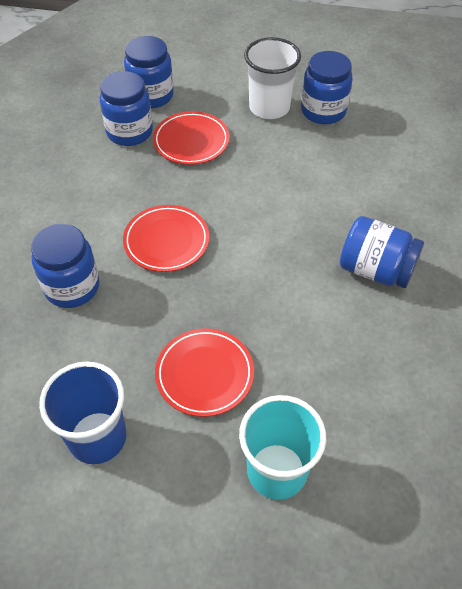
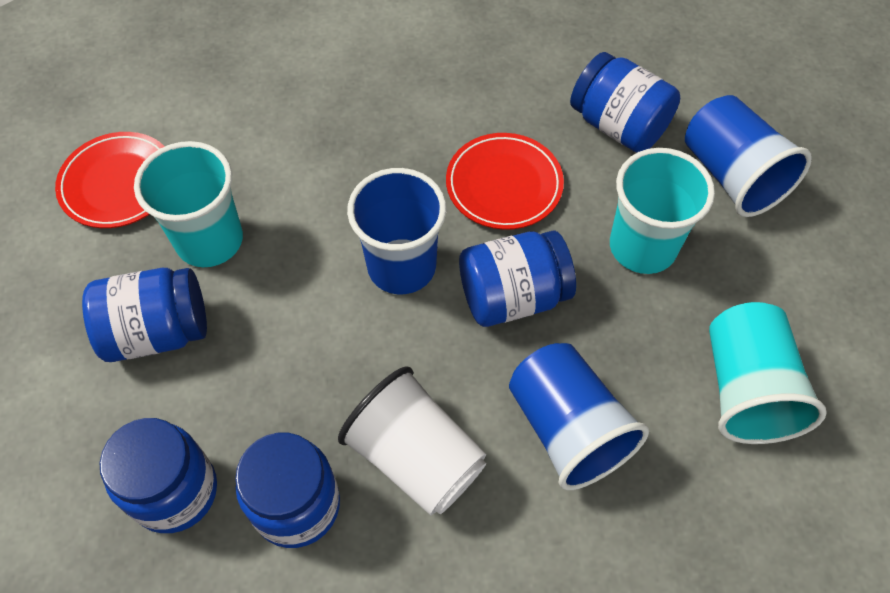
blue cup: [39,361,126,464] = 1 -> [347,168,446,294] [509,343,649,490] [685,95,812,217] = 3
red plate: [123,205,209,272] [153,111,230,165] [155,328,254,417] = 3 -> [55,132,165,228] [446,133,564,230] = 2
turquoise cup: [239,395,326,500] = 1 -> [134,141,243,267] [610,148,715,274] [709,302,827,444] = 3

